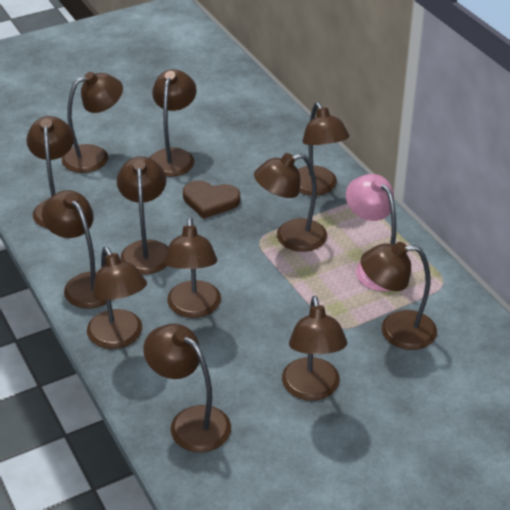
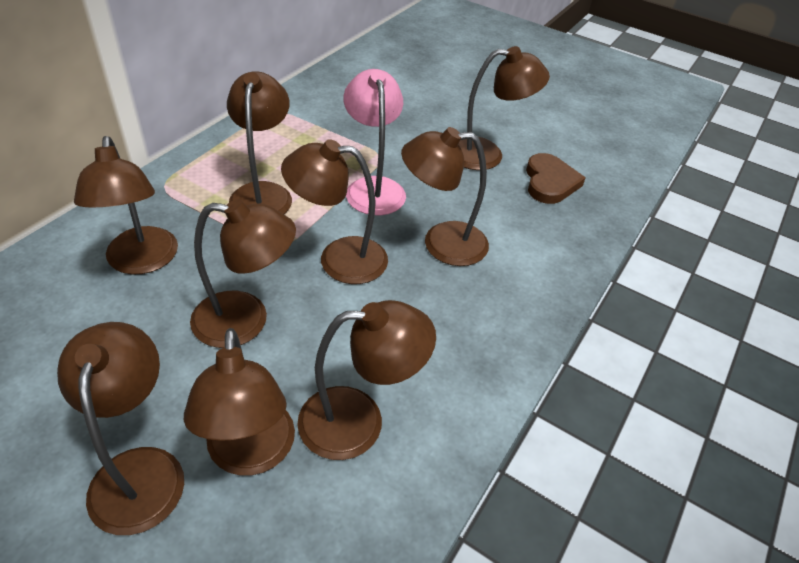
brown lamp: [26,116,74,228] [42,190,106,309] [62,72,123,173] [87,247,147,349] [117,156,168,274] [143,324,231,453] [150,69,197,177] [163,217,221,318] [254,153,327,252] [282,296,347,401] [298,102,350,196] [361,242,437,350] = 12 -> [57,322,184,535] [74,136,178,275] [184,328,295,476] [190,199,296,348] [227,71,292,214] [281,139,388,284] [297,300,436,460] [401,127,489,266] [458,46,550,170] = 9

